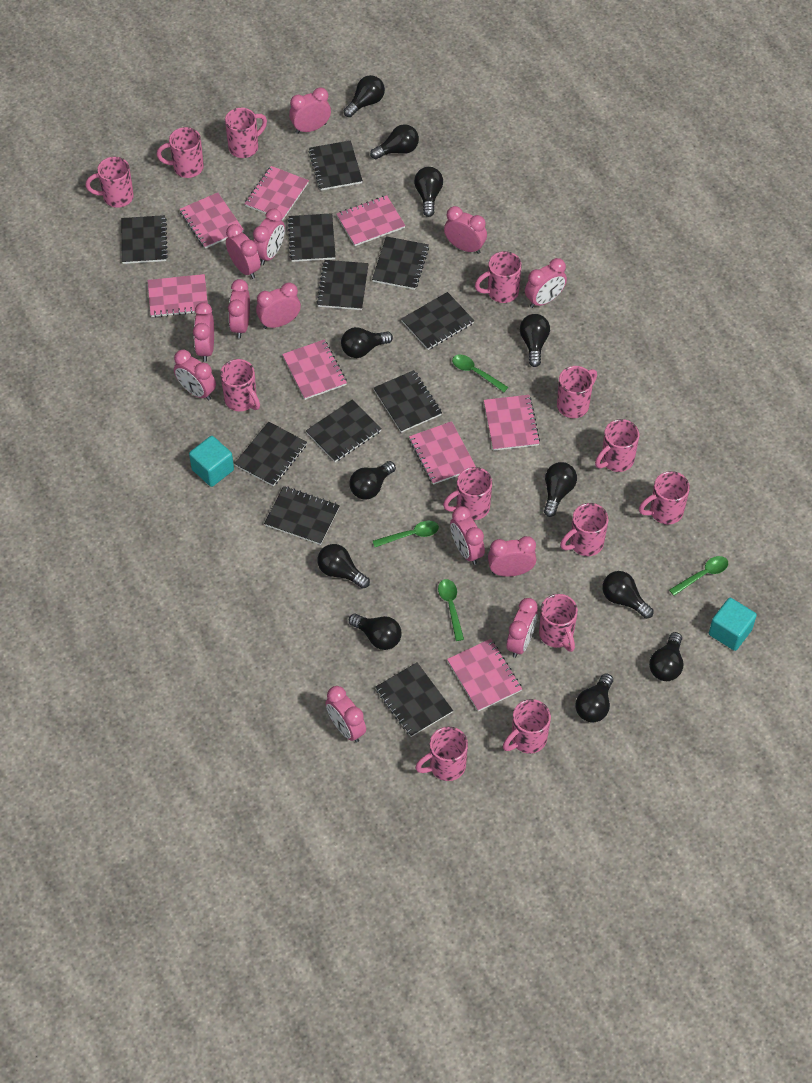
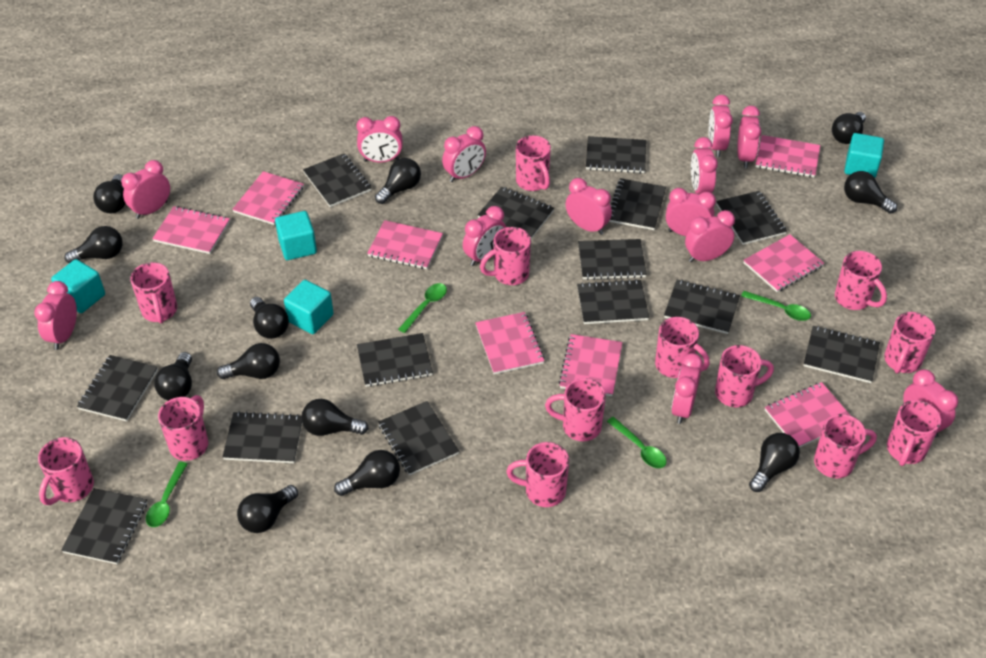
black notebook: [121,215,168,264] [234,421,307,486] [264,486,340,545] [287,213,336,262] [306,399,382,462] [309,140,363,190] [317,260,369,310] [372,236,429,290] [374,370,442,433] [375,663,453,737] [401,292,474,350] = 11 -> [61,488,147,564] [77,355,158,421] [222,411,302,463] [303,154,372,207] [357,333,433,387] [378,401,459,475] [478,187,554,239] [577,279,649,324] [578,239,647,280] [586,136,646,173] [609,178,666,230] [664,280,740,334] [716,191,787,245] [804,326,880,383] = 14
turquoise cube: [189,436,234,487] [709,598,757,651] = 2 -> [51,259,105,313] [275,211,317,260] [284,280,334,334] [844,133,884,178] = 4

